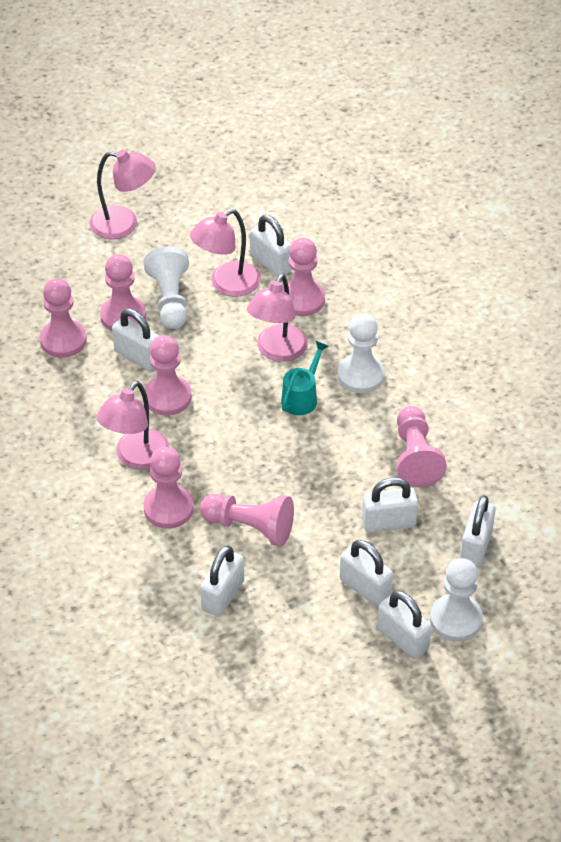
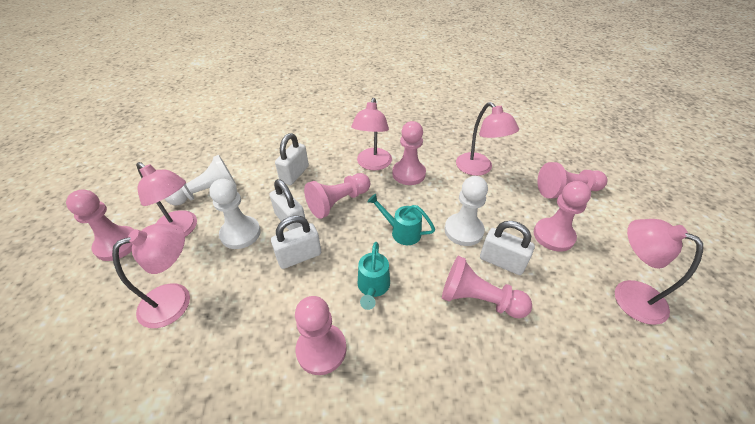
pink lamp: [89,150,156,239] [97,381,170,470] [190,209,261,297] [247,274,308,362] = 4 -> [112,224,190,328] [136,162,197,237] [351,98,392,170] [456,102,519,176] [615,219,703,325] = 5
turquoise watering can: [281,341,328,415] = 1 -> [358,242,390,310] [367,194,435,245] = 2
white padlock: [112,309,159,371] [200,545,244,617] [250,215,292,277] [340,540,393,606] [362,477,418,533] [377,590,431,659] [460,495,496,567] = 7 -> [269,179,305,230] [271,215,321,269] [275,133,309,185] [480,221,535,275] = 4

